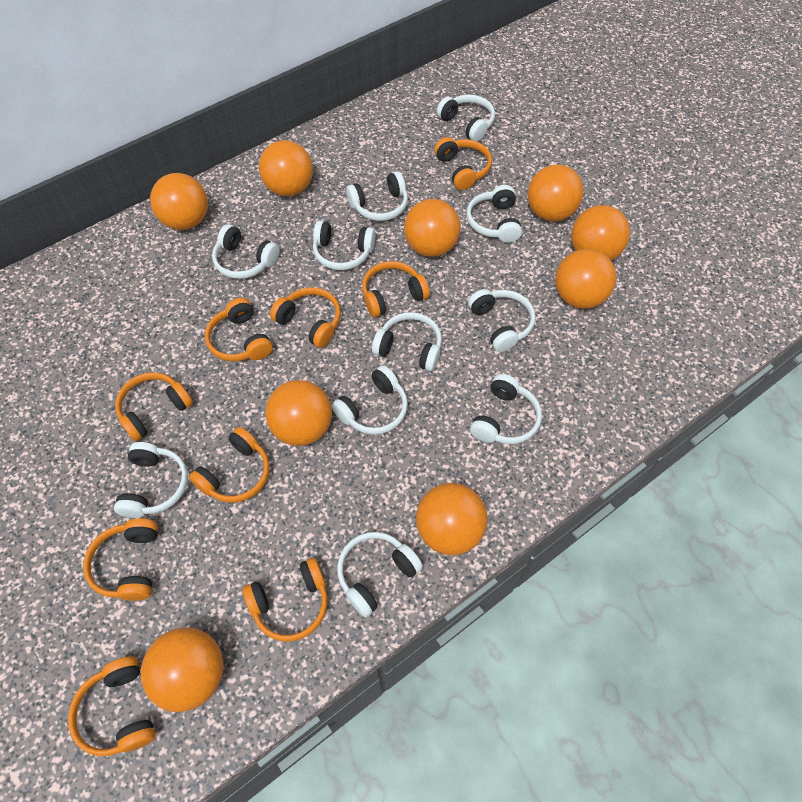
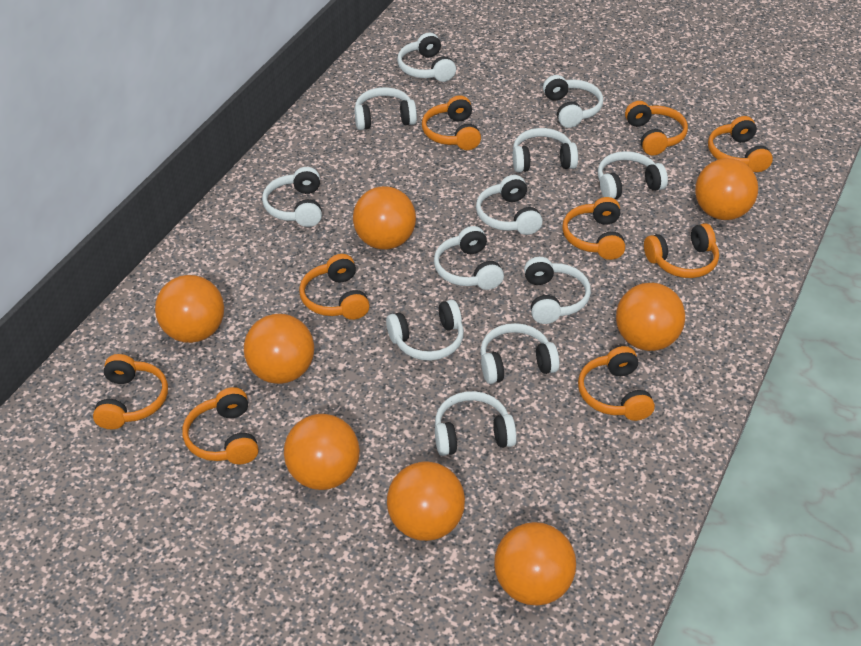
orange ball: [141,628,224,712] [150,173,208,230] [259,140,313,196] [265,380,332,446] [404,199,461,257] [416,483,488,555] [528,165,583,221] [555,249,616,309] [571,205,630,260] = 9 -> [155,275,224,343] [244,314,314,384] [284,414,360,490] [353,186,416,250] [387,461,465,541] [494,522,576,605] [616,283,685,351] [695,158,758,220] = 8
white headphones: [114,442,188,518] [212,224,280,279] [313,220,375,270] [332,365,408,435] [337,532,423,618] [346,171,408,221] [372,312,442,371] [437,95,495,142] [467,185,522,243] [468,289,535,352] [470,374,542,444] = 11 -> [262,167,322,227] [354,87,417,130] [386,300,464,361] [397,33,456,82] [434,226,504,290] [435,391,517,456] [476,175,543,235] [480,323,559,384] [513,128,578,172] [524,257,591,324] [543,75,603,128] [598,151,668,199] = 12

